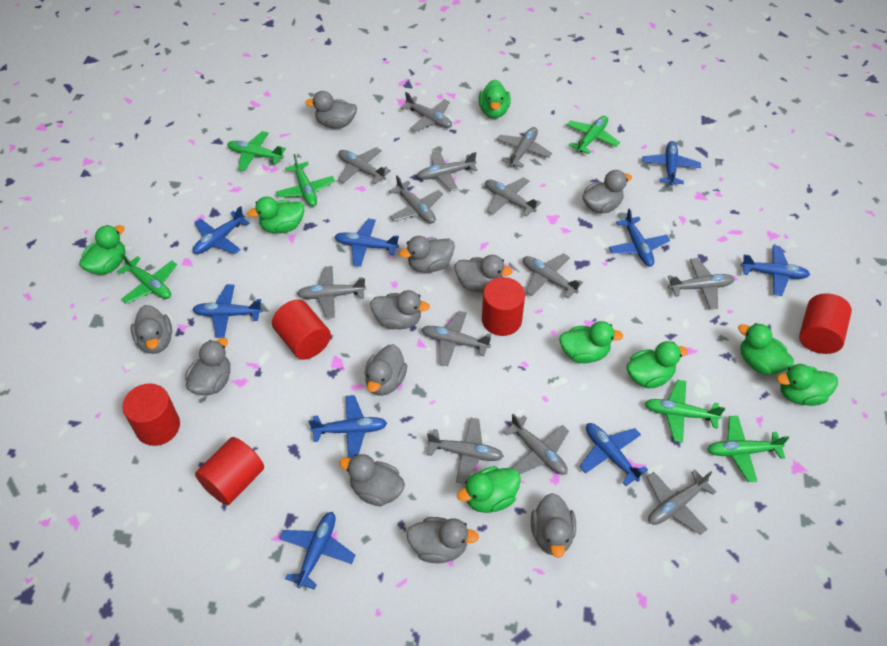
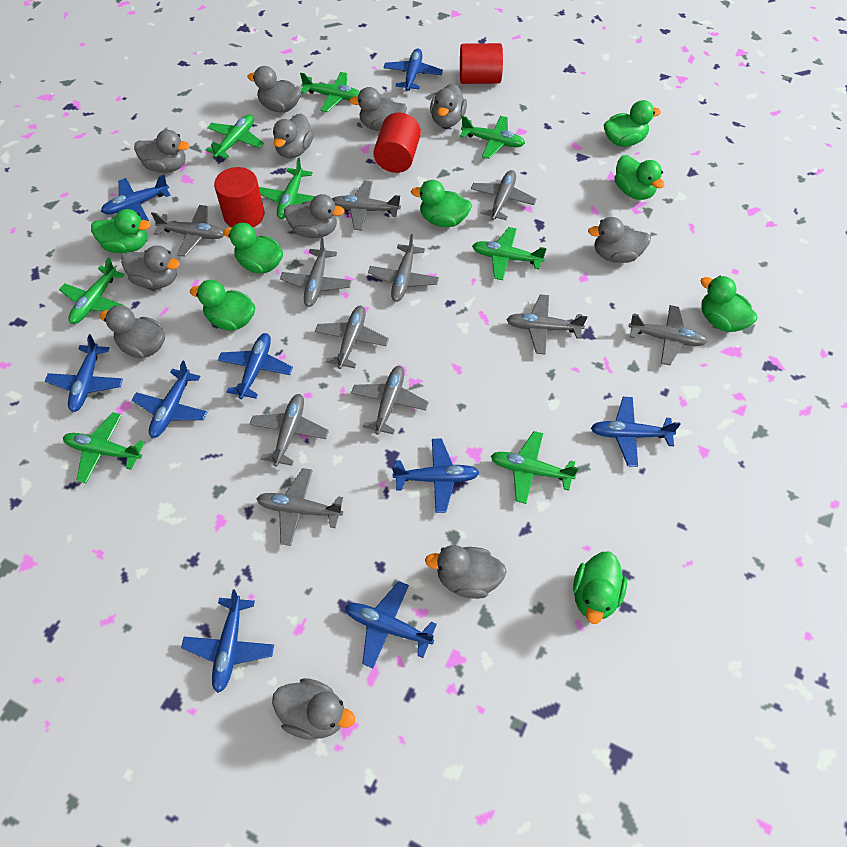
green plane: [117,253,177,304] [227,131,286,171] [276,154,335,207] [567,116,620,154] [645,380,725,442] [707,416,789,482] = 6 -> [59,257,125,324] [63,412,145,483] [206,114,264,159] [259,157,315,219] [300,72,360,112] [460,116,525,159] [472,227,547,280] [491,431,579,504] = 8
grey plane: [297,266,366,318] [338,147,391,184] [389,175,443,224] [401,92,452,132] [417,150,478,191] [422,311,491,366] [427,417,504,484] [485,177,541,217] [497,127,552,168] [503,414,569,475] [523,253,583,298] [647,470,716,535] [668,258,735,310] = 13 -> [151,205,224,257] [250,394,329,467] [256,468,343,546] [280,238,352,307] [315,306,389,369] [333,181,401,230] [351,366,429,435] [368,234,439,302] [471,170,537,220] [506,294,587,355] [628,305,708,365] = 11
red cylinder: [122,383,180,446] [195,437,264,505] [272,299,331,360] [482,277,525,336] [799,293,852,354] = 5 -> [214,167,264,227] [373,113,421,173] [460,43,503,84] = 3

